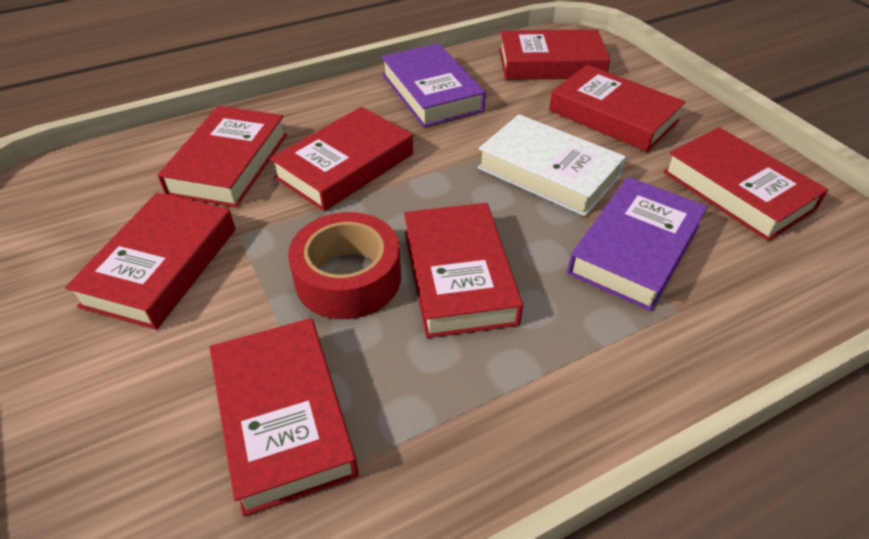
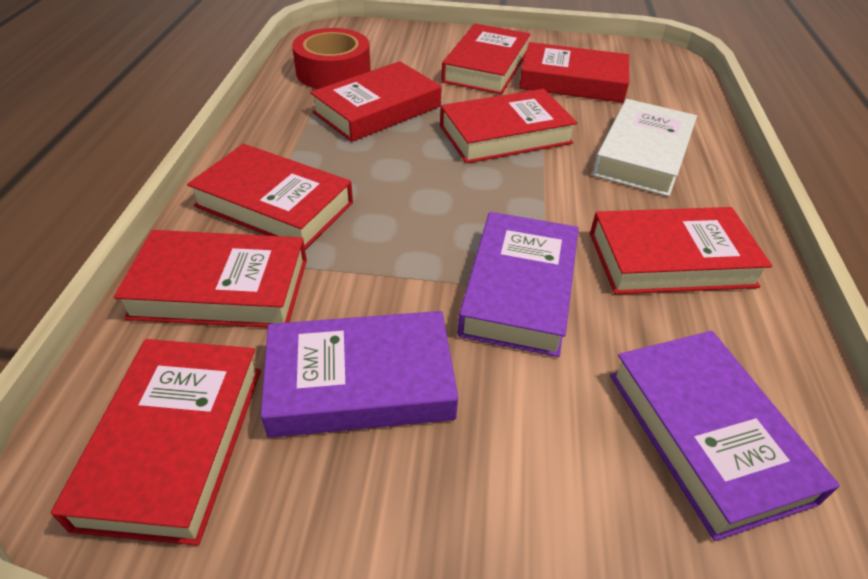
purple book: [381,43,486,127] [567,177,708,311] = 2 -> [261,311,458,438] [458,212,579,357] [610,331,840,541] = 3

